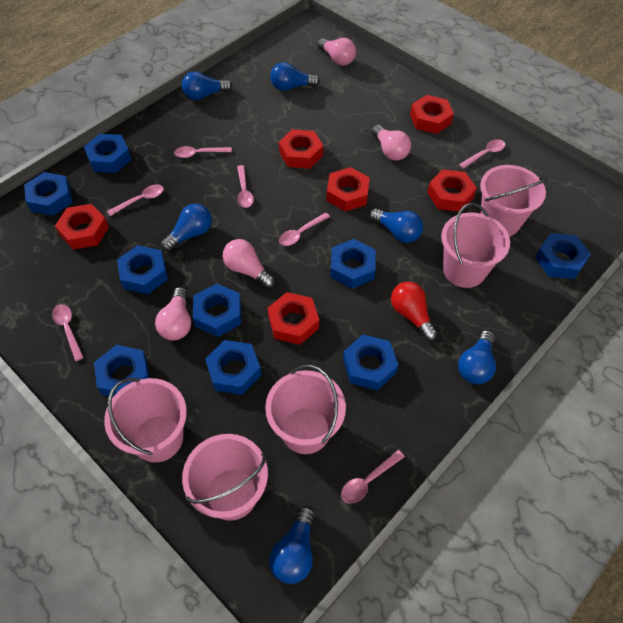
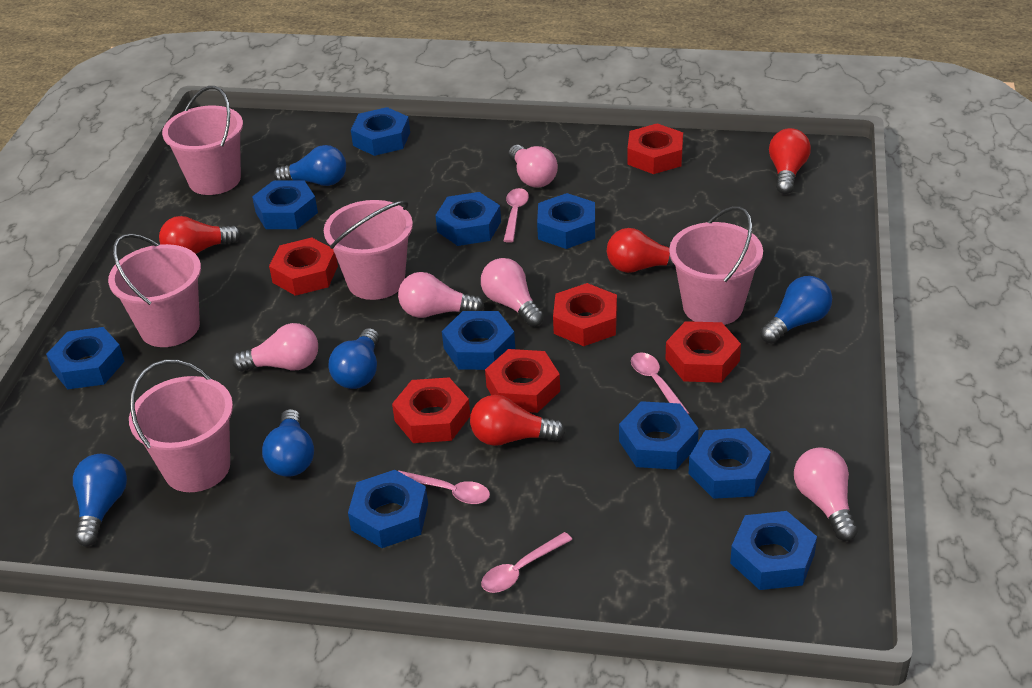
blue light bulb: [161,204,212,252] [182,71,232,100] [269,506,315,584] [270,62,320,91] [370,208,423,243] [458,330,496,384] = 6 -> [73,454,127,547] [262,409,314,477] [273,145,346,186] [329,328,380,389] [760,276,832,344] = 5
blue nut: [24,172,73,216] [84,134,132,173] [94,345,150,396] [117,245,168,294] [193,283,241,337] [205,340,261,395] [330,239,376,289] [343,334,398,390] [535,233,591,279] = 9 -> [46,327,125,389] [252,180,318,229] [348,470,428,548] [351,107,410,156] [435,192,501,246] [442,311,515,370] [537,193,595,249] [619,401,699,470] [689,428,771,499] [730,511,817,590] = 10
pink light bulb: [155,287,191,340] [223,239,275,288] [317,38,356,66] [372,125,411,161] = 4 -> [232,323,318,372] [398,272,484,318] [481,258,544,327] [509,145,558,187] [794,447,858,541] = 5
pink spoon: [52,304,84,361] [107,184,164,216] [174,146,232,158] [237,165,254,208] [279,213,330,246] [341,450,405,503] [459,139,505,169] = 7 -> [398,470,490,504] [481,532,573,593] [503,188,529,243] [631,352,690,415] = 4
red light bulb: [391,282,438,341] = 1 -> [159,216,241,254] [470,395,566,446] [607,228,675,273] [769,128,811,194] = 4

